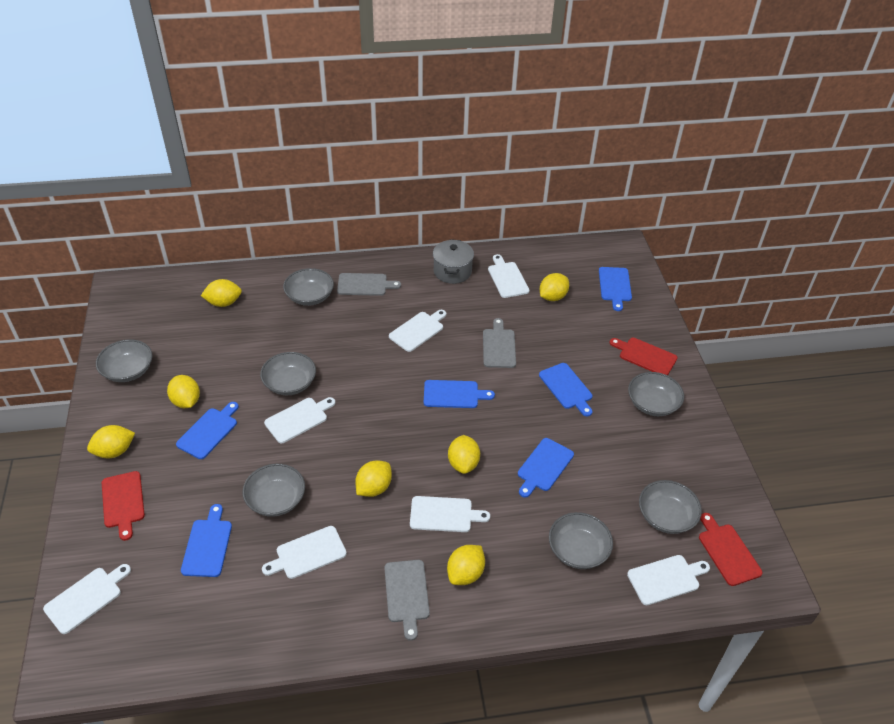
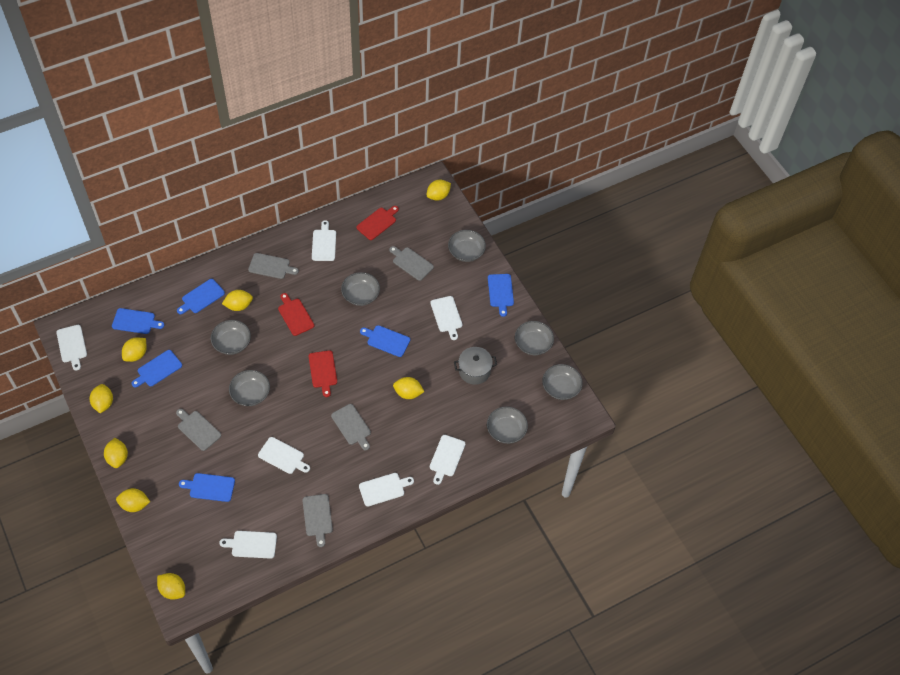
grey cutting board: [337,273,401,296] [384,560,430,641] [483,318,516,368] = 3 -> [176,409,221,451] [248,253,299,279] [302,494,333,547] [331,404,371,450] [389,246,434,281] = 5
yellow lemon: [87,425,135,458] [167,375,200,408] [201,279,242,307] [355,461,392,497] [447,545,485,585] [448,435,480,474] [540,273,569,301] = 7 -> [90,384,113,413] [104,438,128,468] [116,488,150,512] [122,338,147,362] [157,573,185,600] [222,290,253,311] [393,377,425,399] [427,180,451,201] = 8

